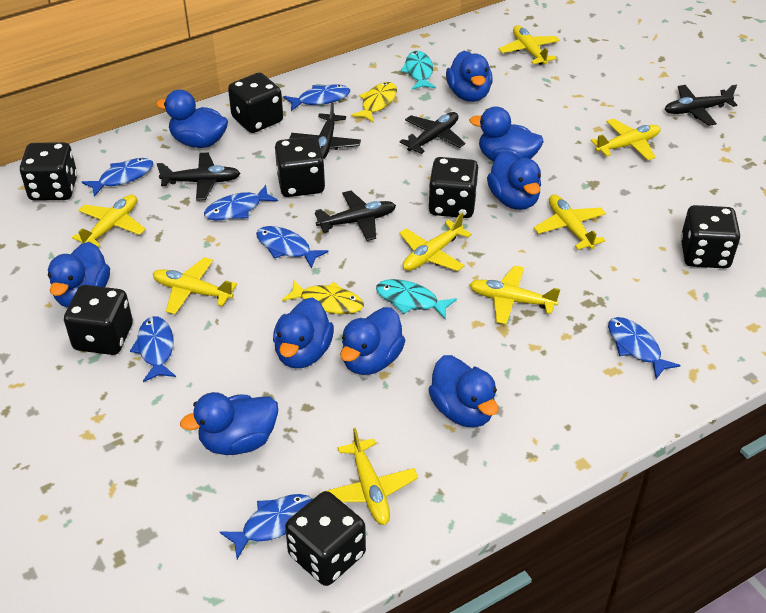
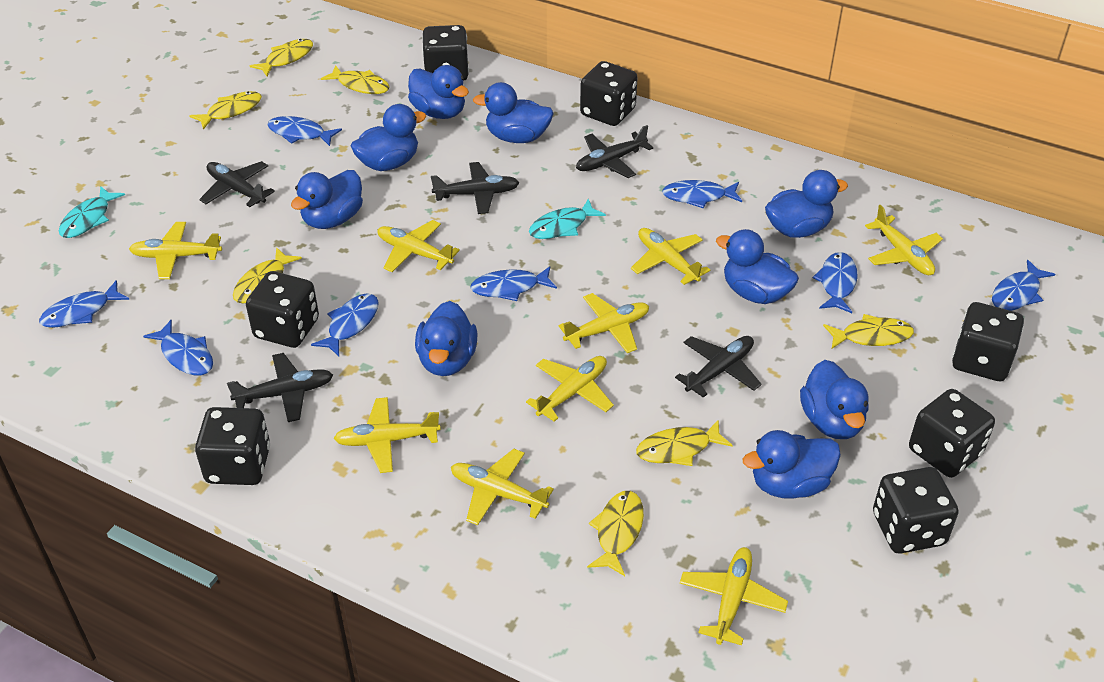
blue fish: [82,158,153,197] [130,316,176,382] [204,185,278,220] [220,494,313,559] [256,226,329,268] [284,84,350,111] [608,317,680,379] = 7 -> [39,280,129,328] [143,320,213,375] [267,116,342,146] [311,293,379,356] [470,266,557,301] [662,180,742,209] [813,252,858,313] [992,260,1055,311] = 8
yellow fish: [282,280,364,314] [351,82,397,123] = 2 -> [189,91,262,130] [233,247,302,303] [250,39,313,76] [321,65,390,94] [587,491,644,576] [636,419,732,466] [823,314,914,349] = 7
yellow plane: [72,194,146,247] [153,257,237,314] [323,428,418,525] [399,213,472,271] [469,265,560,325] [498,25,560,65] [534,195,606,250] [591,119,661,160] = 8 -> [129,222,222,279] [333,397,440,473] [377,220,460,272] [451,449,554,525] [526,356,614,422] [559,293,649,353] [631,228,710,285] [680,547,788,645] [865,205,943,275] = 9

